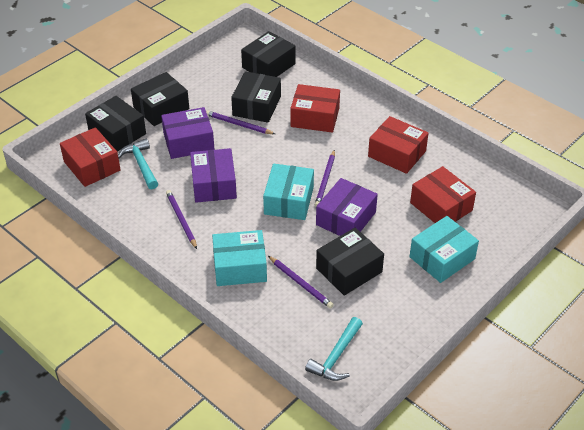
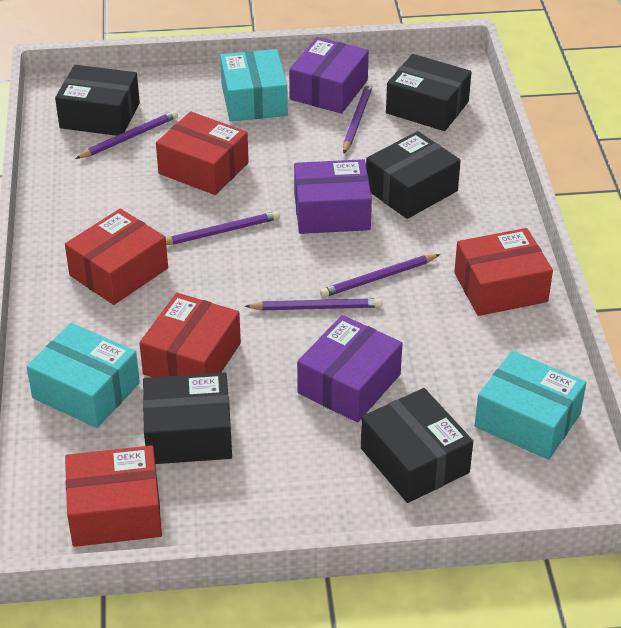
purple pencil: [166,190,197,249] [206,110,275,134] [268,256,334,308] [315,150,335,207] = 4 -> [75,110,178,159] [166,211,280,245] [245,298,382,310] [320,254,440,298] [343,83,373,154] = 5
red box: [60,127,121,187] [290,84,340,133] [368,116,429,174] [410,166,476,223] = 4 -> [65,209,168,305] [65,445,162,547] [139,293,241,377] [156,111,249,195] [454,228,553,316] = 5
turquoise hammer: [118,139,158,189] [305,317,363,381] = 2 -> none = 0

